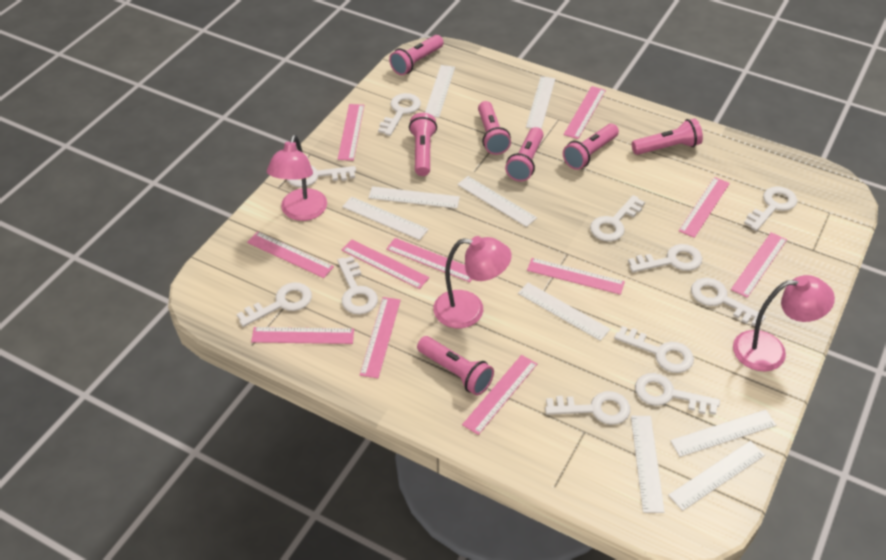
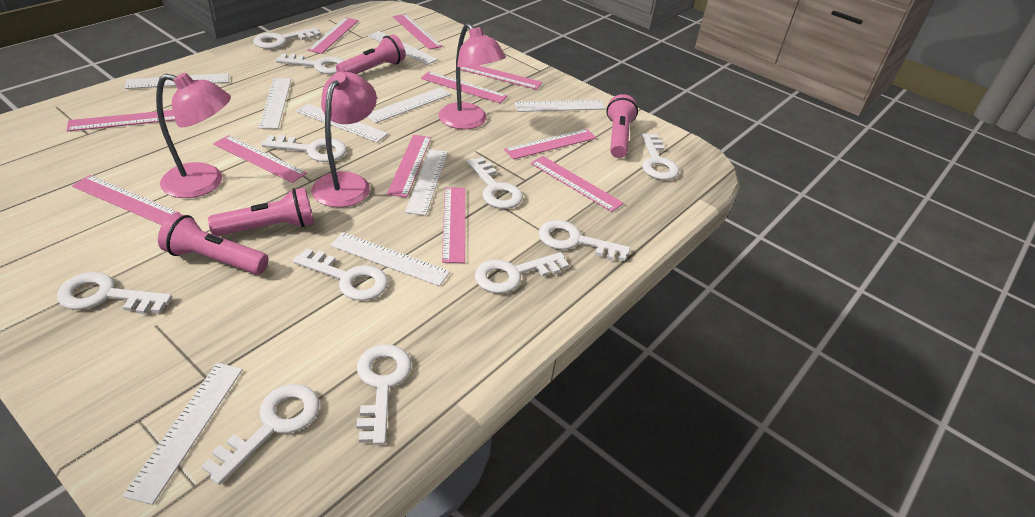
pink flashlight: [389,35,444,75] [409,113,437,176] [417,336,494,395] [478,101,511,155] [505,127,544,182] [563,124,619,170] [632,118,703,155] = 7 -> [158,213,268,274] [208,188,314,236] [336,34,405,74] [606,94,638,158] = 4

